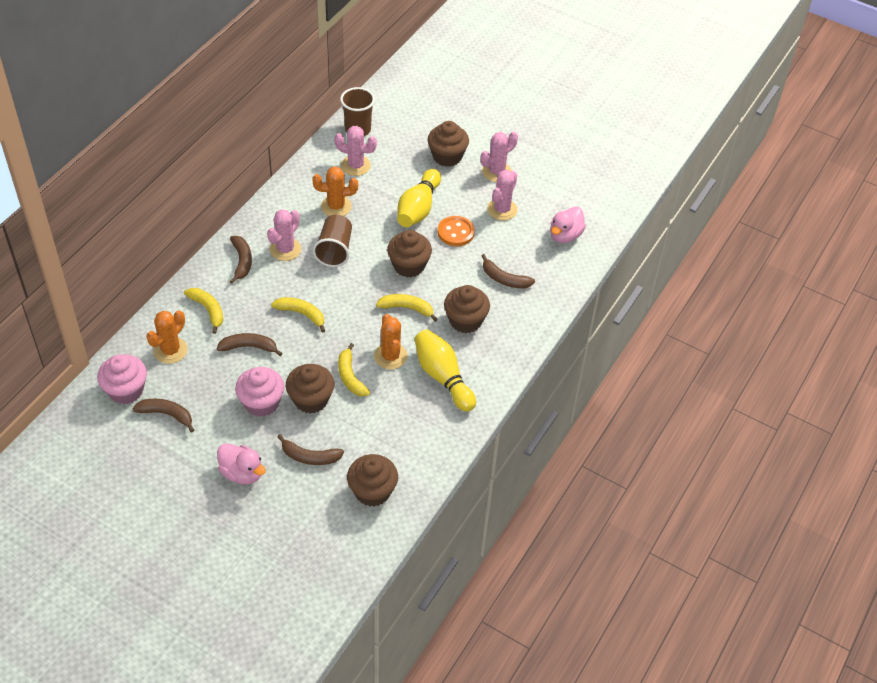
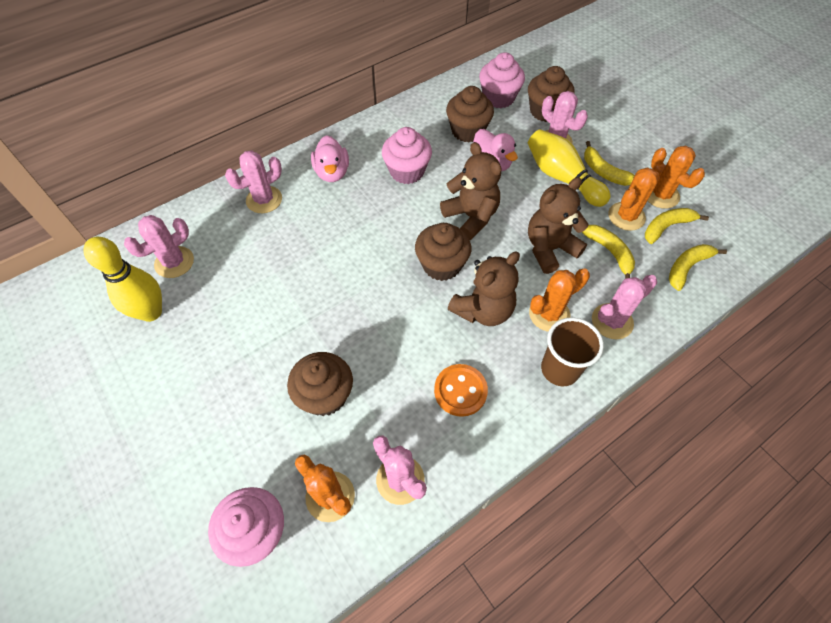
brown banana: [132,399,194,433] [217,333,282,356] [229,236,252,284] [277,434,344,465] [481,254,535,288] = 5 -> none = 0
brown cup: [313,214,352,267] [340,87,375,136] = 2 -> [541,317,604,386] = 1
brown cupcake: [286,364,334,414] [347,454,398,507] [387,230,432,277] [428,121,469,167] [444,285,490,333] = 5 -> [287,352,353,416] [415,223,471,281] [446,86,494,142] [528,66,574,122] = 4
brown teddy bear: none = 0 -> [440,142,501,240] [448,251,520,326] [528,177,589,274] = 3
orange cactus: [146,310,188,364] [312,166,358,216] [374,314,408,369] = 3 -> [295,455,355,522] [529,268,590,332] [608,168,660,231] [648,146,705,209] = 4
pink cactus: [267,209,301,261] [334,126,377,176] [481,132,518,182] [487,170,518,221] = 4 -> [124,215,194,278] [225,150,282,213] [373,436,427,505] [542,91,588,144] [592,275,657,339] = 5
pink cupcake: [97,354,147,404] [235,367,284,417] = 2 -> [208,487,284,567] [382,127,432,184] [479,52,525,108] = 3

